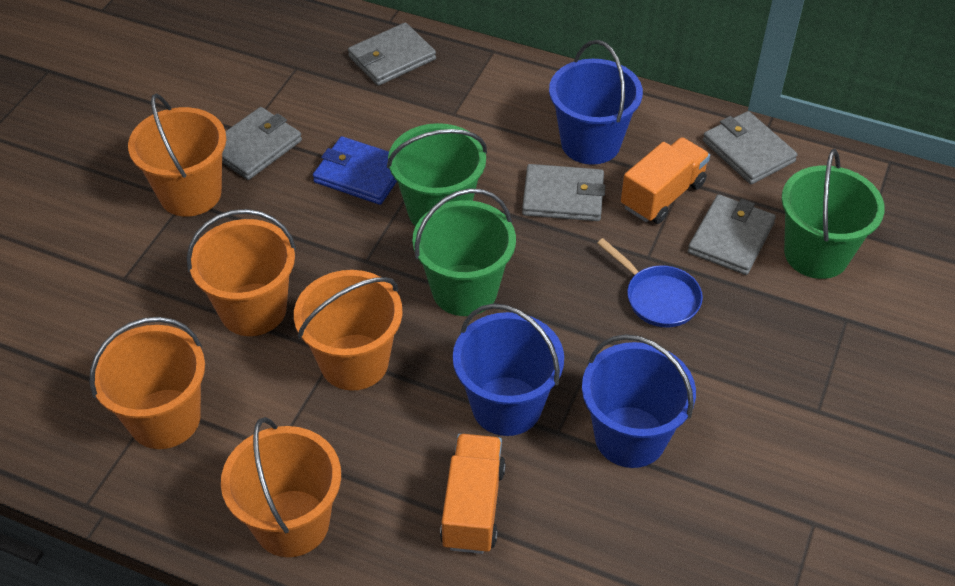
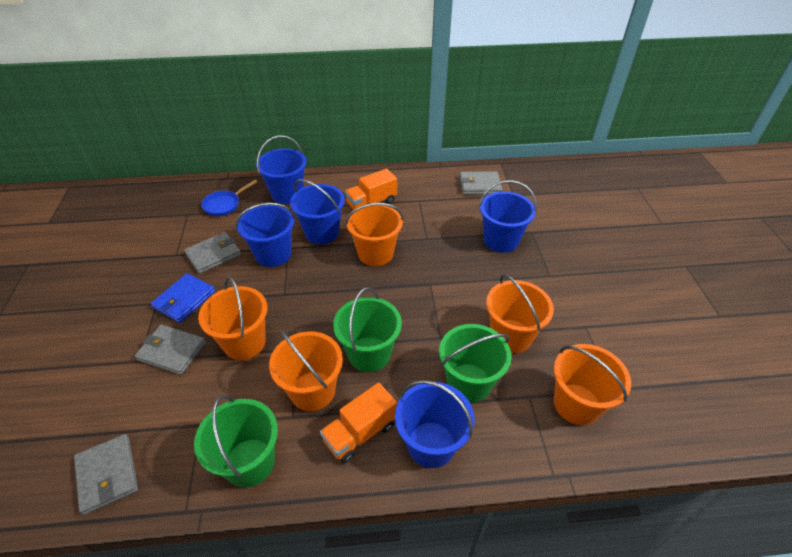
blue bucket: [453,304,564,436] [549,40,643,165] [582,334,696,468] = 3 -> [235,203,295,267] [256,135,307,204] [290,179,345,244] [395,380,474,468] [479,180,537,253] = 5
grey wallet: [222,107,302,180] [348,23,436,86] [522,164,605,221] [688,194,776,275] [703,111,798,184] = 5 -> [74,434,138,515] [135,325,206,375] [184,232,241,274] [460,171,502,195] = 4

